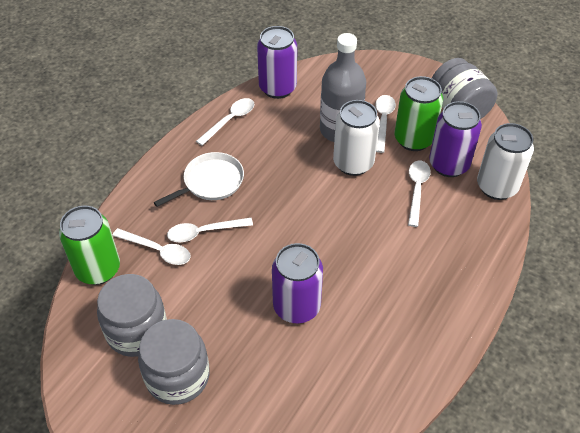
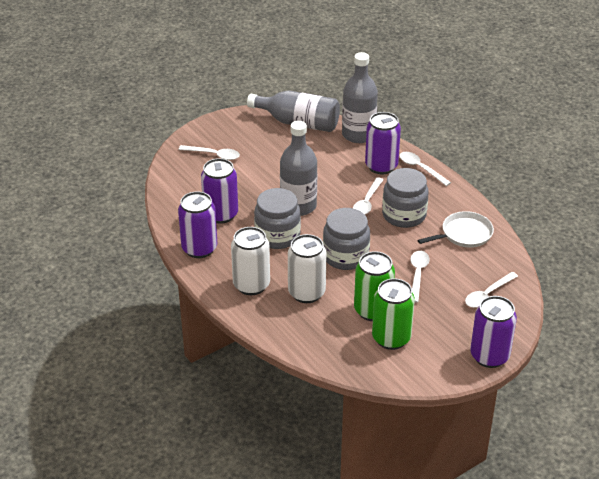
grey bottle: [320,33,366,142] = 1 -> [247,91,340,132] [280,121,317,216] [342,52,378,143] = 3
purple can: [257,26,297,99] [272,243,323,323] [429,101,482,177] = 3 -> [178,191,217,258] [201,158,238,224] [365,112,401,174] [470,296,517,368] = 4

